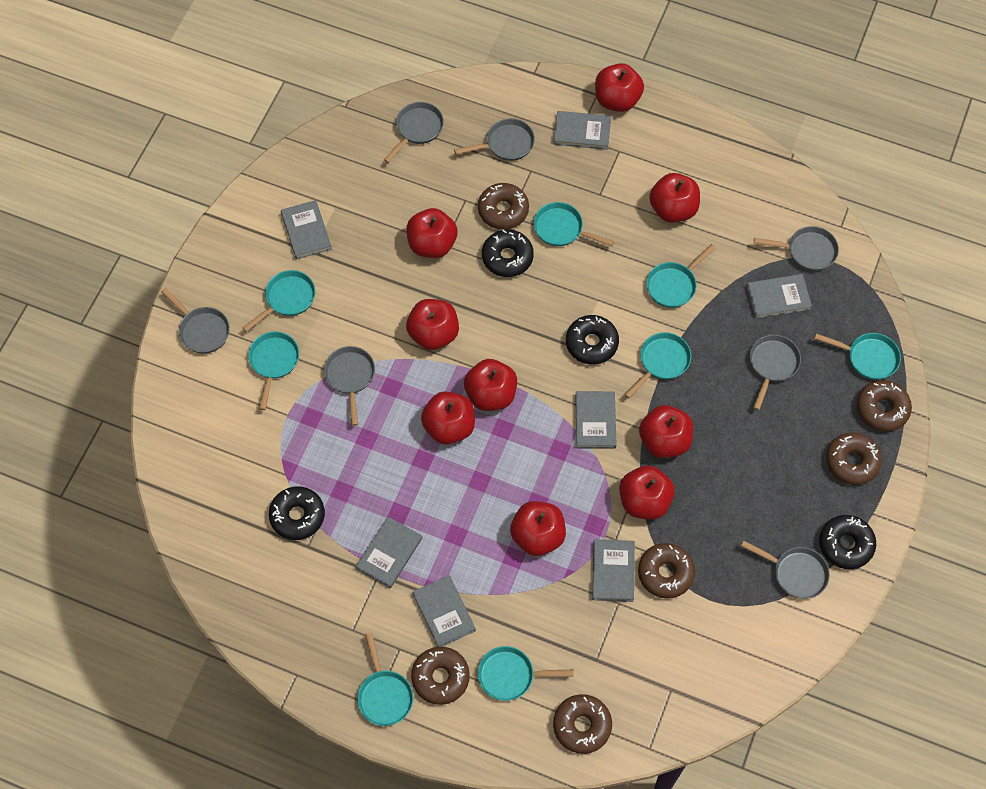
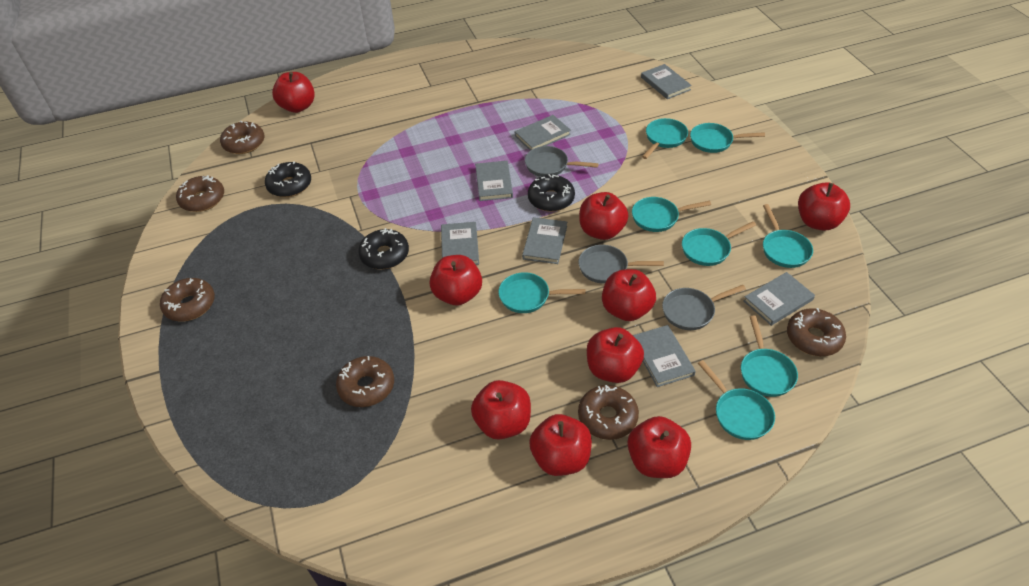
black donut: [269,486,325,540] [482,229,534,277] [566,315,619,365] [819,515,876,569] = 4 -> [265,161,311,197] [358,228,409,269] [528,174,575,212] = 3
grey pan: [161,288,230,354] [324,346,375,426] [384,102,444,163] [454,118,535,161] [741,541,830,599] [750,335,801,410] [754,226,839,271] = 7 -> [525,146,599,177] [578,245,664,283] [662,285,746,330] = 3

